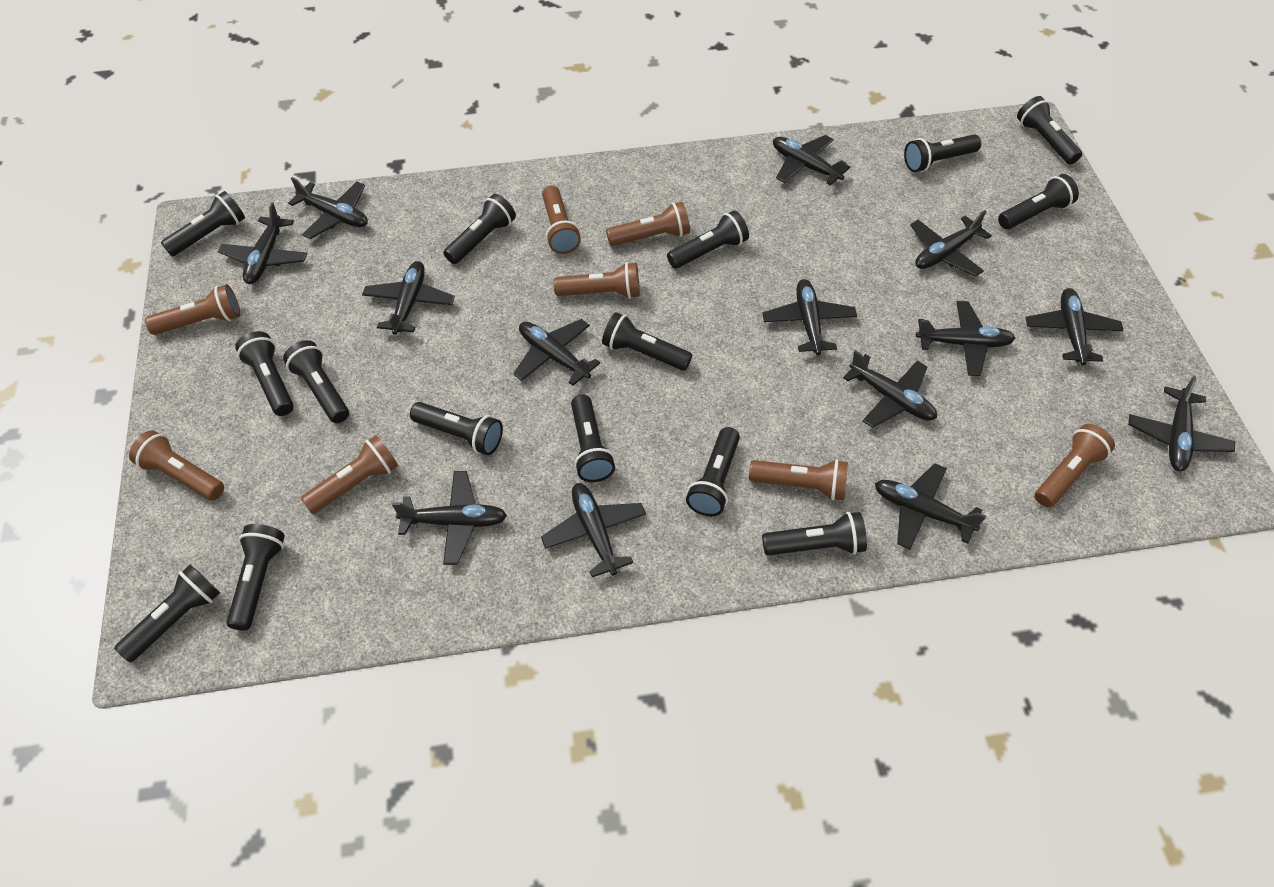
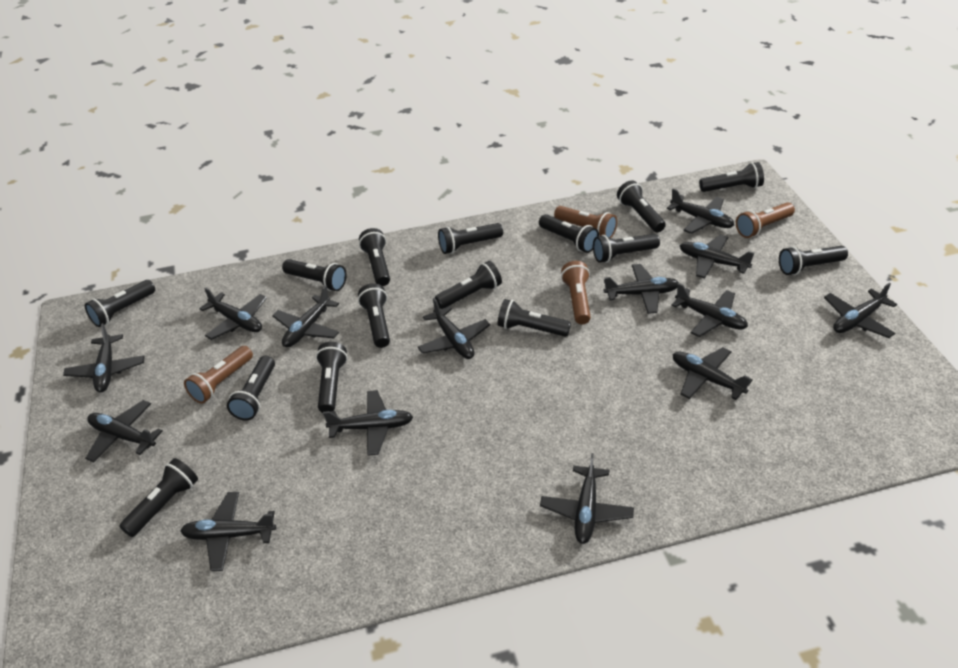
brown flashlight: [129,430,224,501] [145,284,240,335] [300,435,398,514] [542,185,581,254] [553,262,640,299] [606,202,690,246] [749,459,848,501] [1035,424,1115,508] = 8 -> [184,346,253,404] [554,206,617,238] [561,261,591,324] [736,202,795,238] = 4

